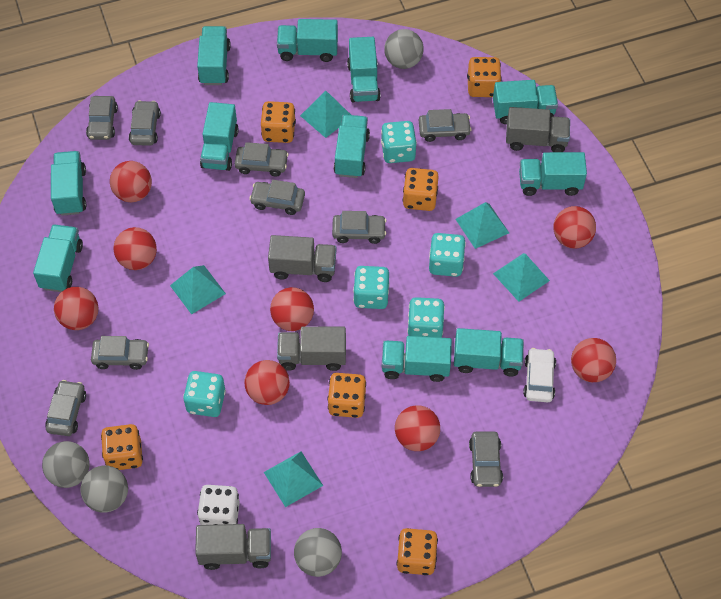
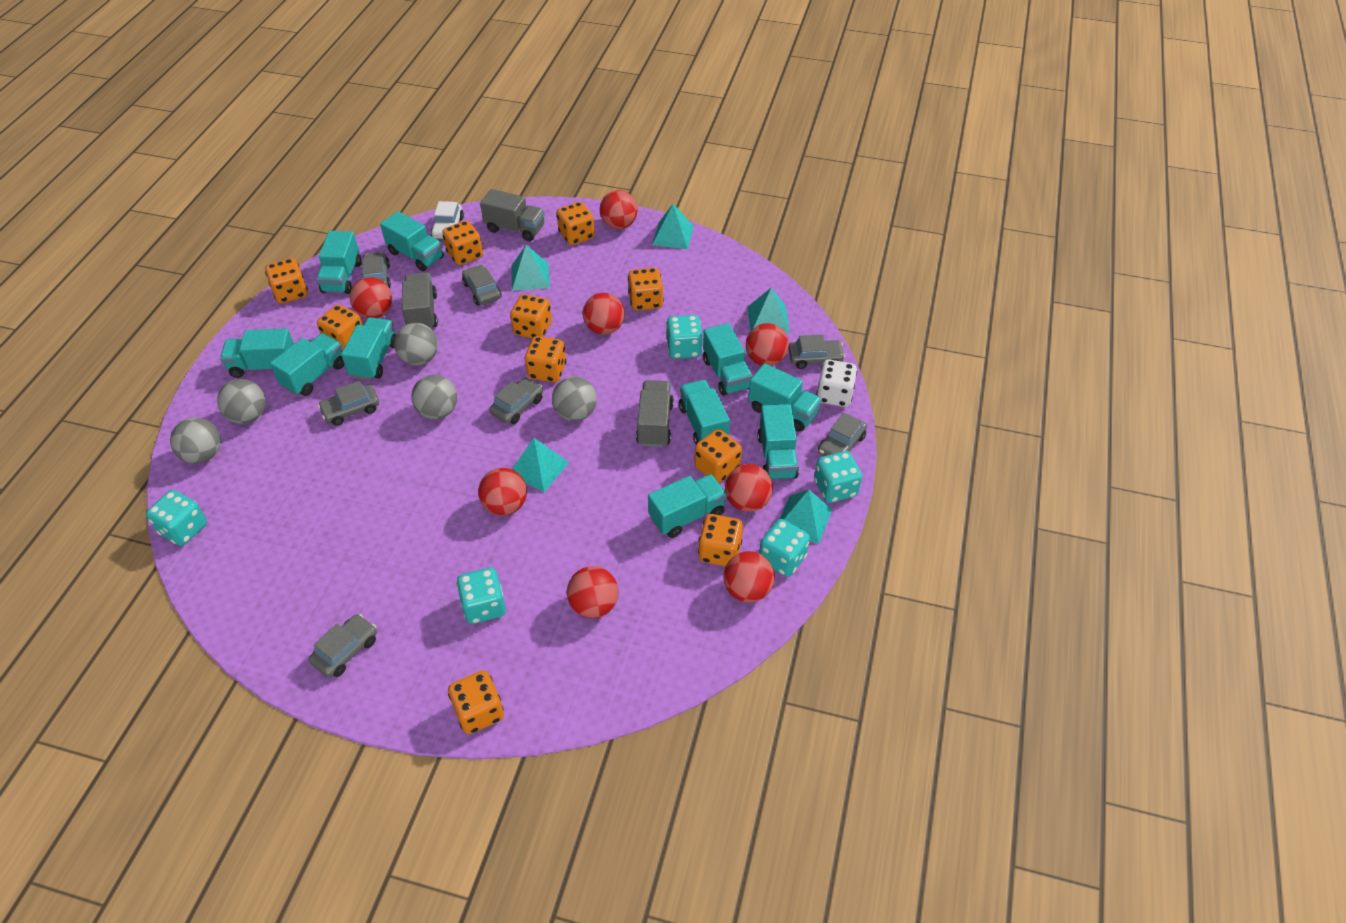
grey ball: [42,441,90,488] [80,465,128,512] [294,528,342,577] [384,29,424,69] = 4 -> [170,418,221,464] [217,379,266,424] [394,323,438,366] [411,375,457,419] [552,377,597,421] = 5
grey car: [45,380,86,436] [86,96,118,140] [91,336,149,370] [129,100,161,146] [235,142,289,177] [249,180,305,215] [332,211,387,244] [419,109,472,142] [469,431,503,487] = 9 -> [309,614,377,678] [318,381,379,426] [361,252,391,288] [462,265,502,305] [489,377,543,424] [788,335,845,369] [818,413,867,456] = 7
grey truck: [195,524,271,570] [268,235,337,282] [277,326,346,371] [506,107,570,152] = 4 -> [402,272,438,328] [480,189,545,241] [636,380,674,447] = 3
orange dice: [101,424,143,470] [261,101,296,143] [327,373,366,418] [397,528,438,575] [403,168,439,211] [467,57,501,97] = 6 -> [265,258,308,304] [317,305,363,351] [442,221,483,265] [448,670,504,734] [510,294,552,338] [525,336,566,382] [557,202,595,245] [628,268,664,311] [694,429,742,483] [698,514,743,567] = 10
turquoise truck: [33,224,83,292] [51,151,86,216] [197,26,231,85] [200,102,239,171] [277,19,338,62] [334,115,370,178] [347,37,381,102] [382,336,452,382] [454,328,524,376] [493,80,558,124] [519,152,587,196] = 11 -> [220,328,294,378] [270,333,345,396] [316,231,361,294] [341,317,396,380] [380,211,444,271] [648,474,727,538] [679,380,730,444] [703,323,753,396] [748,363,822,432] [757,404,799,479] = 10

